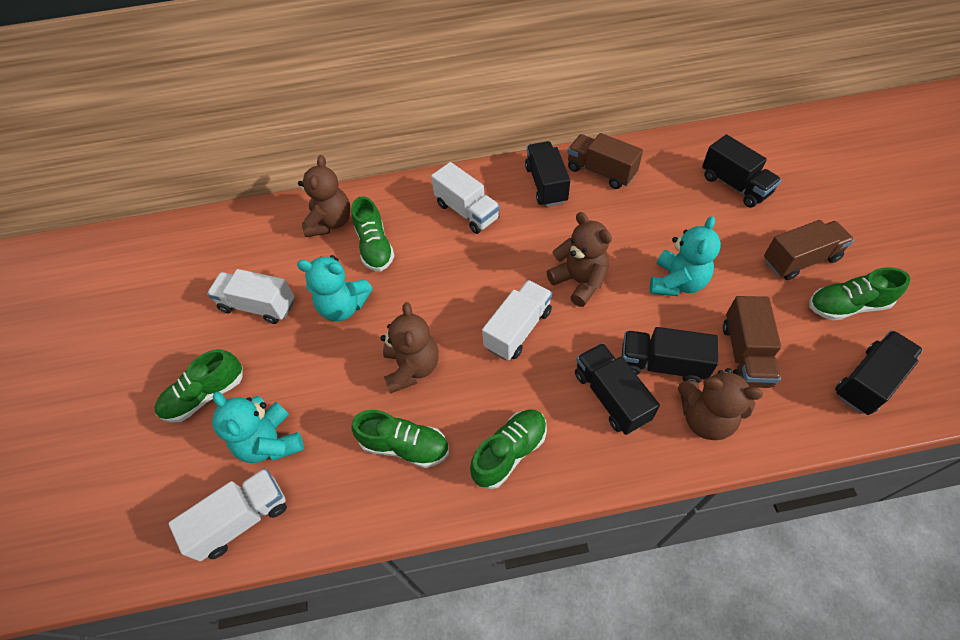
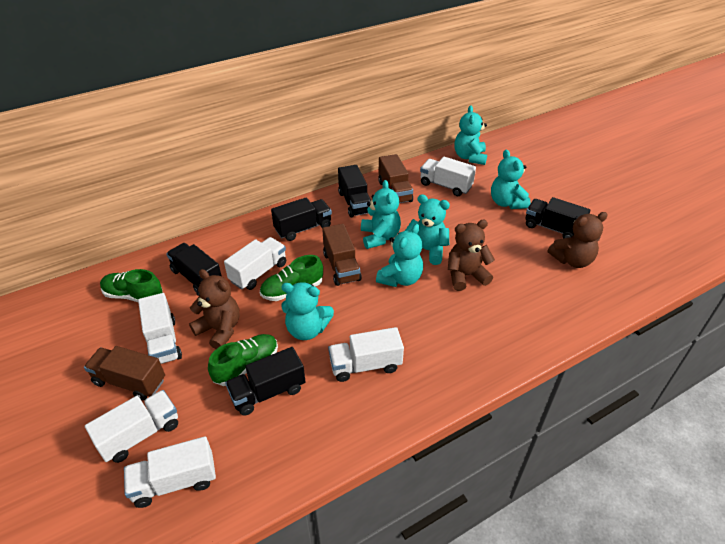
brown teddy bear: [298,155,351,237] [380,302,439,394] [547,212,612,307] [678,368,763,440] = 4 -> [189,269,239,349] [448,220,495,291] [548,212,608,268] = 3
green shoe: [154,349,242,423] [351,196,394,271] [351,410,449,468] [470,410,547,489] [809,267,910,321] = 5 -> [100,269,163,302] [208,334,278,386] [260,255,323,301] = 3
turquoise teddy bear: [212,392,304,463] [297,255,373,321] [650,216,721,296] = 3 -> [281,282,334,340] [361,180,401,249] [376,224,423,287] [405,194,450,265] [454,106,487,165] [491,150,531,209] = 6
white truck: [168,468,287,561] [207,269,294,324] [431,162,500,234] [482,280,552,360] = 4 -> [85,390,178,463] [124,436,216,508] [138,293,182,364] [224,237,286,290] [328,327,404,382] [420,157,476,196] = 6

